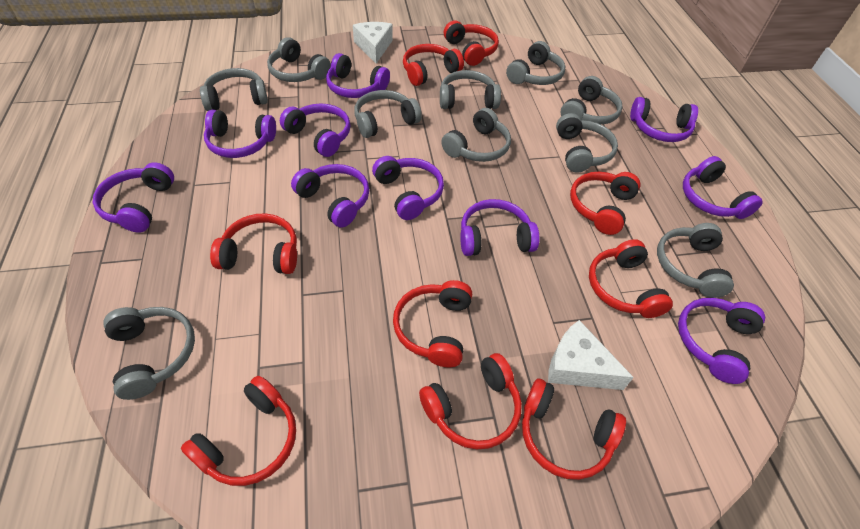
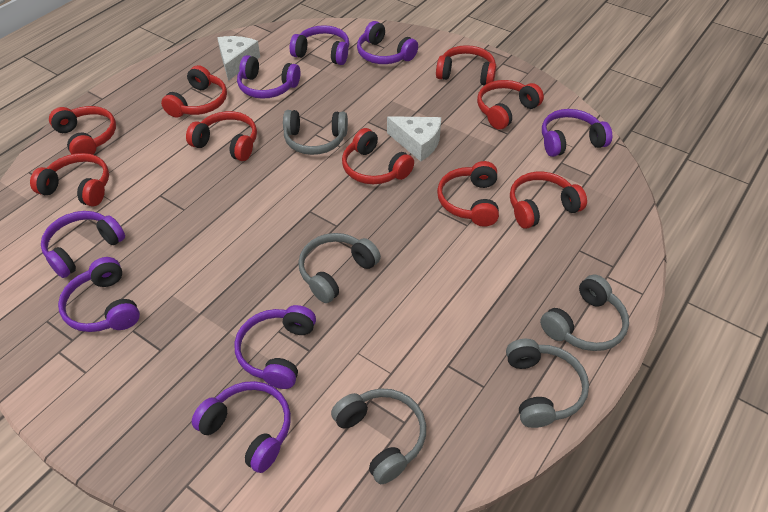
grey headphones: [103,307,195,400] [200,68,268,111] [267,37,331,82] [354,90,422,138] [440,70,501,109] [441,108,511,162] [506,41,565,85] [556,113,618,172] [561,76,623,125] [657,223,734,298] = 10 -> [283,110,348,155] [298,233,381,303] [331,388,426,484] [506,339,589,428] [540,275,629,351] = 5
purple headphones: [93,162,174,233] [204,110,276,158] [280,103,351,157] [291,164,369,228] [326,53,390,98] [372,156,444,220] [460,199,540,256] [630,97,698,142] [678,298,765,384] [683,156,763,219] = 10 -> [41,211,125,278] [58,257,140,332] [192,381,291,473] [234,305,316,389] [237,55,300,99] [290,25,349,65] [357,21,418,64] [542,109,612,157] = 8

